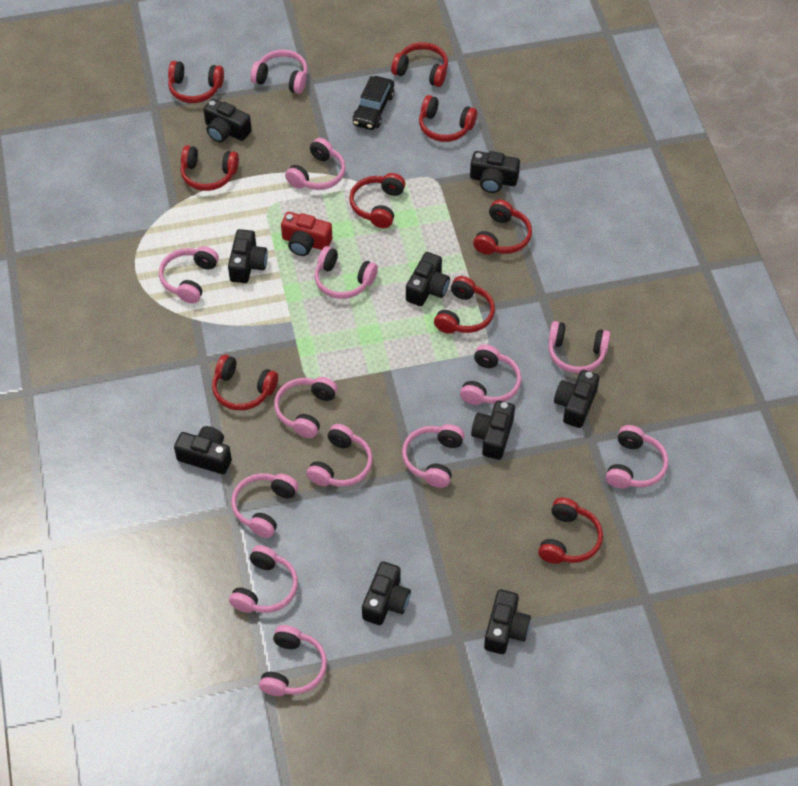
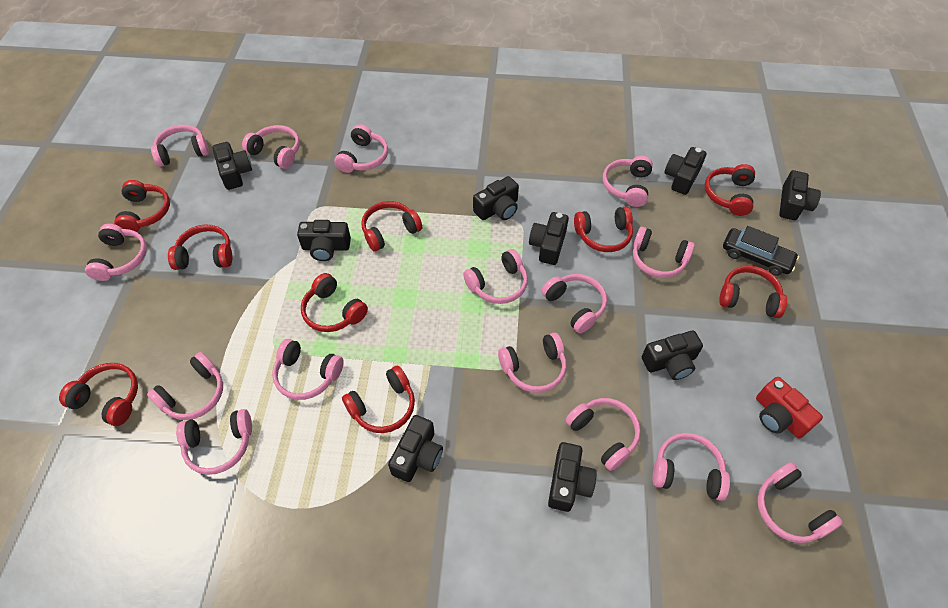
pink headphones: [159,246,219,303] [229,545,298,613] [231,473,298,538] [250,50,308,94] [259,625,327,696] [274,377,338,438] [285,138,346,190] [307,424,373,487] [314,246,378,299] [402,424,464,488] [460,344,522,405] [548,321,611,373] [606,425,668,489] = 13 -> [85,224,147,281] [147,352,223,420] [151,125,209,167] [176,409,252,475] [242,125,300,169] [272,339,344,400] [334,124,388,173] [463,249,528,304] [498,333,567,393] [541,274,607,333] [566,398,641,471] [603,156,653,207] [633,227,695,278] [653,433,730,501] [757,462,843,543] = 15

